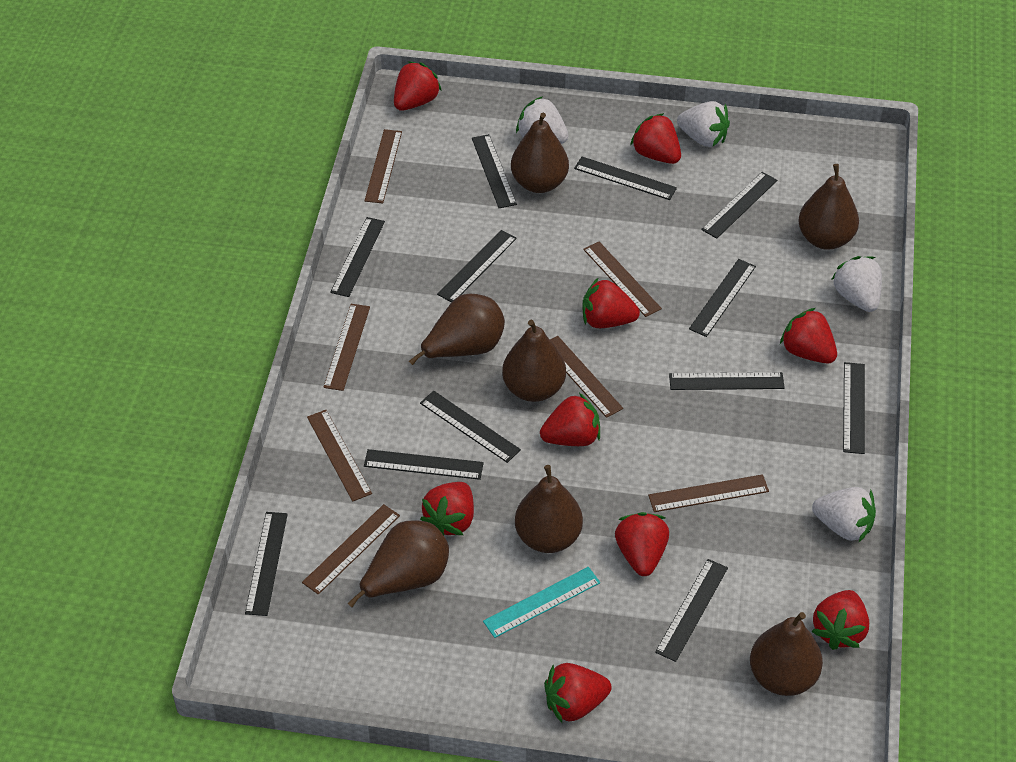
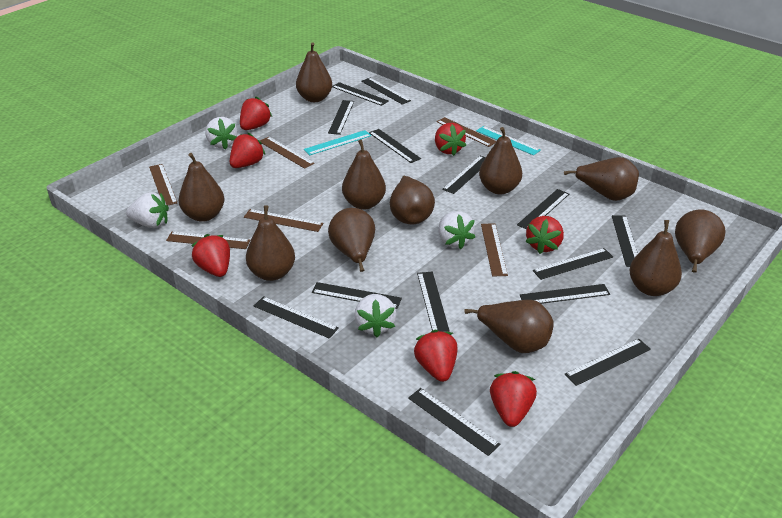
black ruler: [245,512,288,616] [330,217,385,297] [364,449,484,480] [420,391,521,463] [437,230,517,303] [472,134,517,208] [574,157,677,200] [655,559,728,662] [669,372,785,390] [689,259,756,337] [701,172,777,239] [843,362,865,454] = 12 -> [254,296,339,338] [312,282,402,309] [328,100,354,135] [332,82,389,106] [361,78,411,105] [369,129,421,163] [408,388,501,456] [417,272,450,332] [442,156,486,194] [517,189,569,229] [520,284,610,304] [532,248,613,280] [565,338,651,386] [612,215,638,267] = 14
brown pear: [347,520,449,608] [409,294,505,365] [502,320,566,402] [511,113,569,193] [515,465,583,553] [750,612,823,696] [798,164,859,250] = 7 -> [179,153,224,222] [246,205,295,281] [296,42,332,102] [328,208,375,272] [342,140,386,210] [390,176,435,225] [464,300,554,353] [479,127,522,194] [564,157,639,201] [629,220,682,296] [675,209,726,273] = 11
brown ruler: [302,504,400,595] [307,410,372,502] [323,304,370,391] [365,129,402,203] [550,336,623,418] [583,241,662,317] [648,474,769,512] = 7 -> [149,164,178,205] [166,232,250,249] [244,209,323,232] [260,137,315,169] [437,117,496,147] [481,223,508,277] = 6
red strawberry: [394,61,442,111] [420,482,474,535] [540,393,600,446] [544,663,611,723] [582,277,640,328] [615,512,669,576] [630,113,681,164] [780,308,837,363] [811,590,869,650] = 9 -> [191,234,230,277] [230,133,266,168] [240,96,272,130] [414,330,457,382] [435,123,466,156] [490,371,537,427] [525,216,564,254] = 7
turquoise ruler: [483,567,600,638] = 1 -> [304,130,371,155] [476,126,541,156] = 2

